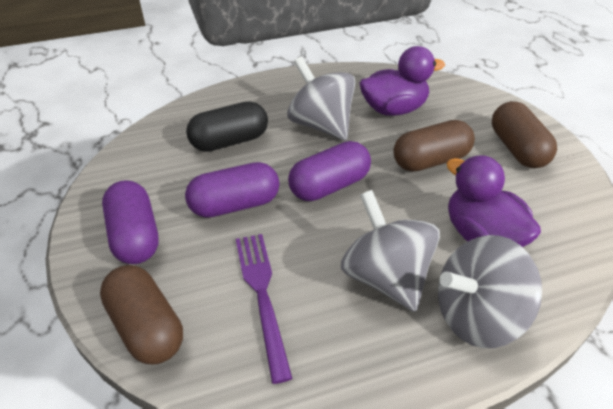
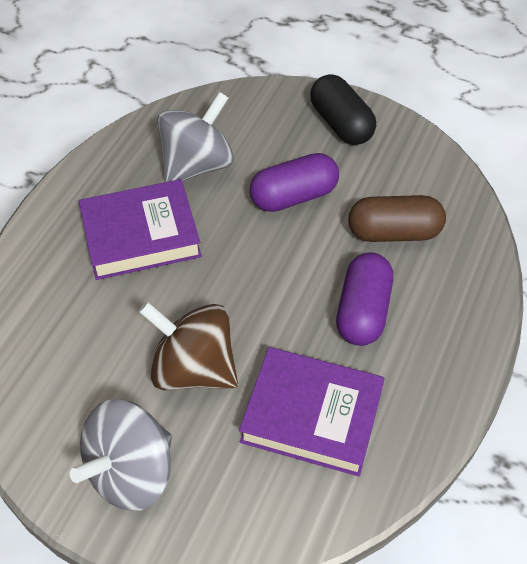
brown capsule: [100,265,183,364] [393,120,475,172] [492,101,557,168] = 3 -> [348,195,446,242] = 1
brown spinning top: none = 0 -> [139,302,238,390] = 1
grey spinning top: [287,56,355,140] [341,190,440,312] [438,235,542,348] = 3 -> [70,399,172,511] [157,92,234,182] = 2
purple book: none = 0 -> [79,179,202,280] [239,347,385,477] = 2
purple capsule: [102,180,159,264] [185,162,279,218] [288,141,371,201] = 3 -> [249,153,339,212] [336,252,393,346] = 2
purple duck: [359,46,445,116] [446,155,541,247] = 2 -> none = 0
purple fork: [236,234,293,384] = 1 -> none = 0

